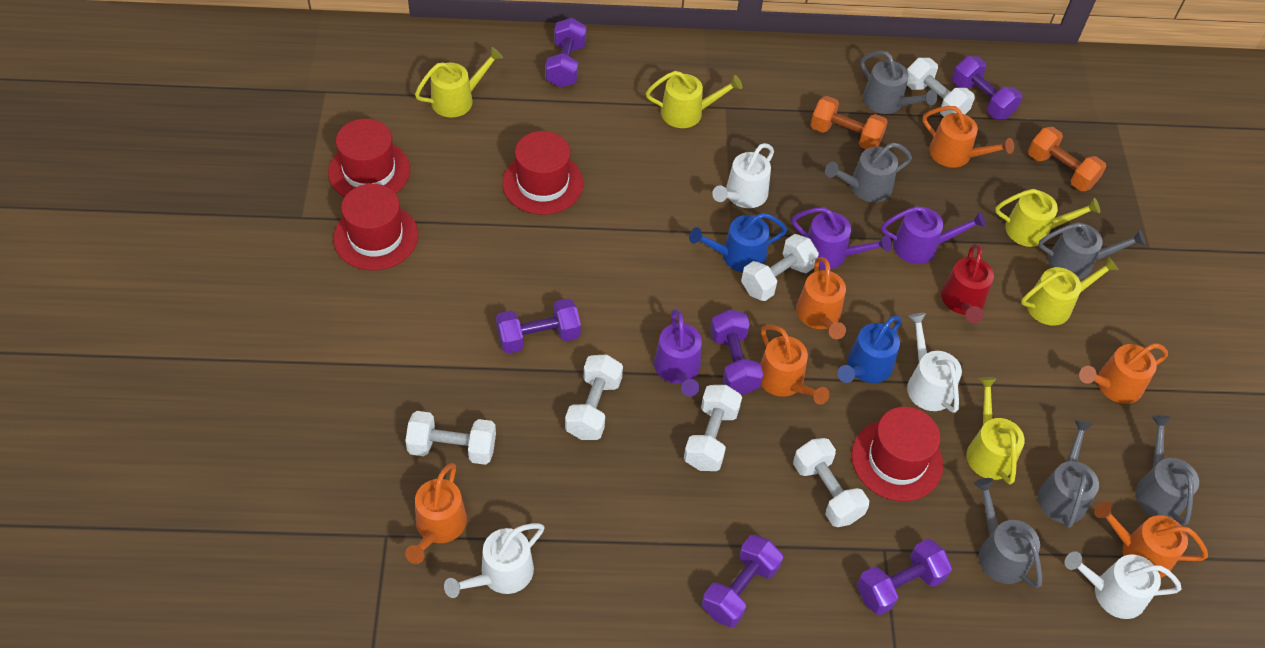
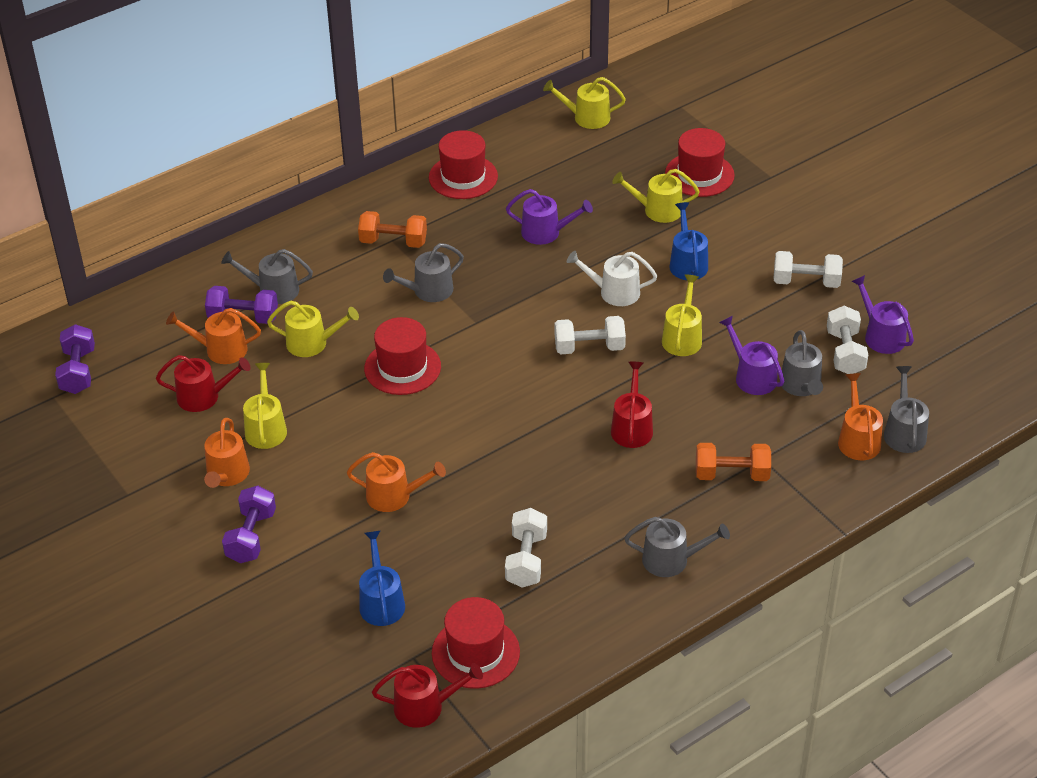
grey watering can: [825,143,912,202] [860,51,937,114] [974,478,1042,588] [1038,420,1099,528] [1039,222,1146,280] [1135,416,1199,526] = 6 -> [221,249,313,304] [383,243,464,302] [624,517,730,577] [781,330,823,396] [884,366,929,453] = 5
orange watering can: [405,463,467,564] [760,325,829,405] [796,257,846,339] [923,106,1014,168] [1079,343,1168,404] [1094,502,1208,578] = 6 -> [166,308,261,364] [204,418,250,488] [347,452,446,512] [838,373,883,460] = 4
purple dumbbell: [496,298,581,354] [545,18,587,87] [702,535,783,628] [710,310,763,395] [857,539,952,615] [952,56,1022,119] = 6 -> [55,324,95,394] [205,286,278,324] [222,486,276,563] = 3
red watering can: [941,244,994,323] = 1 -> [156,355,251,412] [372,663,483,728] [611,362,653,448] = 3
white dumbbell: [405,411,496,465] [565,354,623,440] [684,385,742,471] [741,234,819,301] [793,438,869,527] [907,58,975,116] = 6 -> [505,508,547,588] [555,316,626,354] [774,251,843,288] [827,306,868,374] = 4
white watering can: [444,523,544,598] [712,143,774,208] [907,313,962,413] [1065,551,1182,619] = 4 -> [567,251,657,306] = 1

